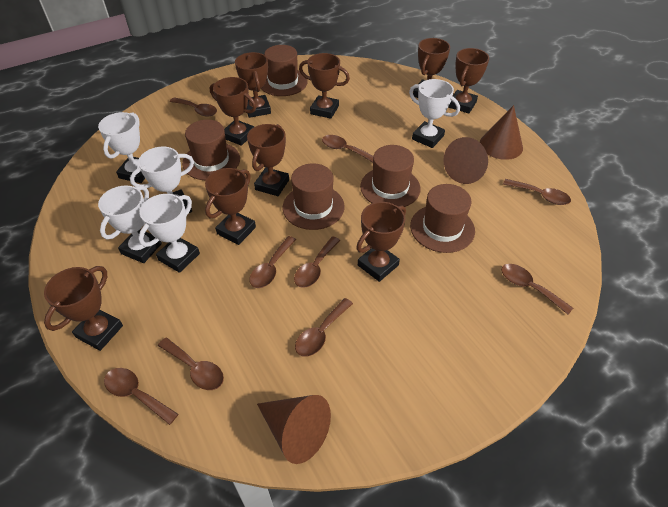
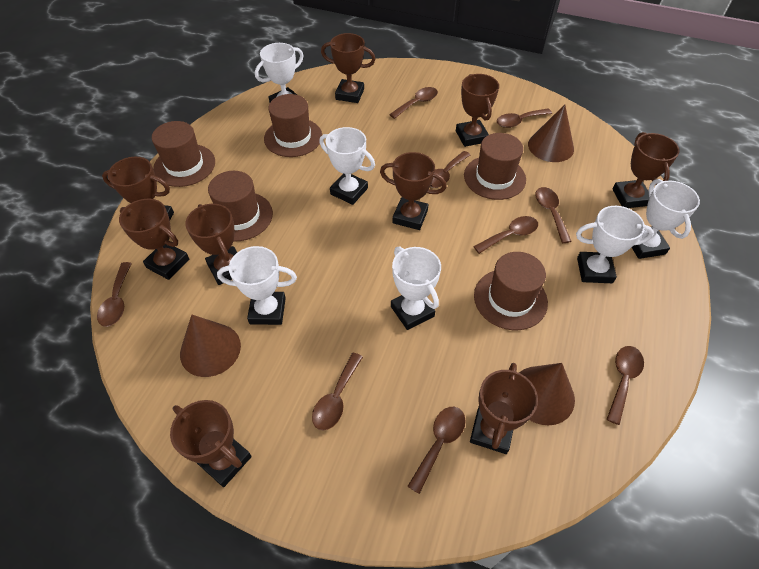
white trophy: [98,112,145,183] [98,186,162,263] [130,147,194,213] [138,194,200,273] [409,79,460,148] = 5 -> [217,246,297,325] [255,43,304,103] [319,127,375,205] [391,246,441,330] [576,206,654,283] [632,179,700,259] = 6

